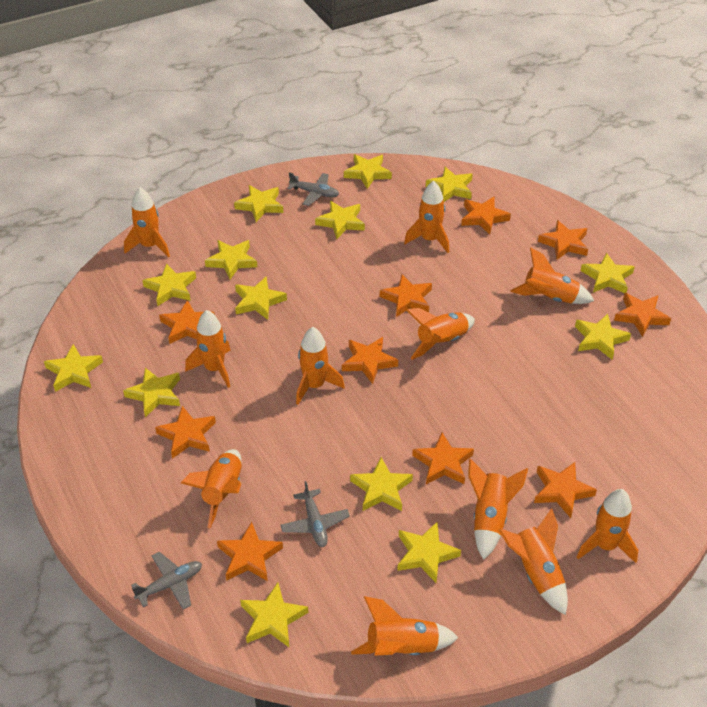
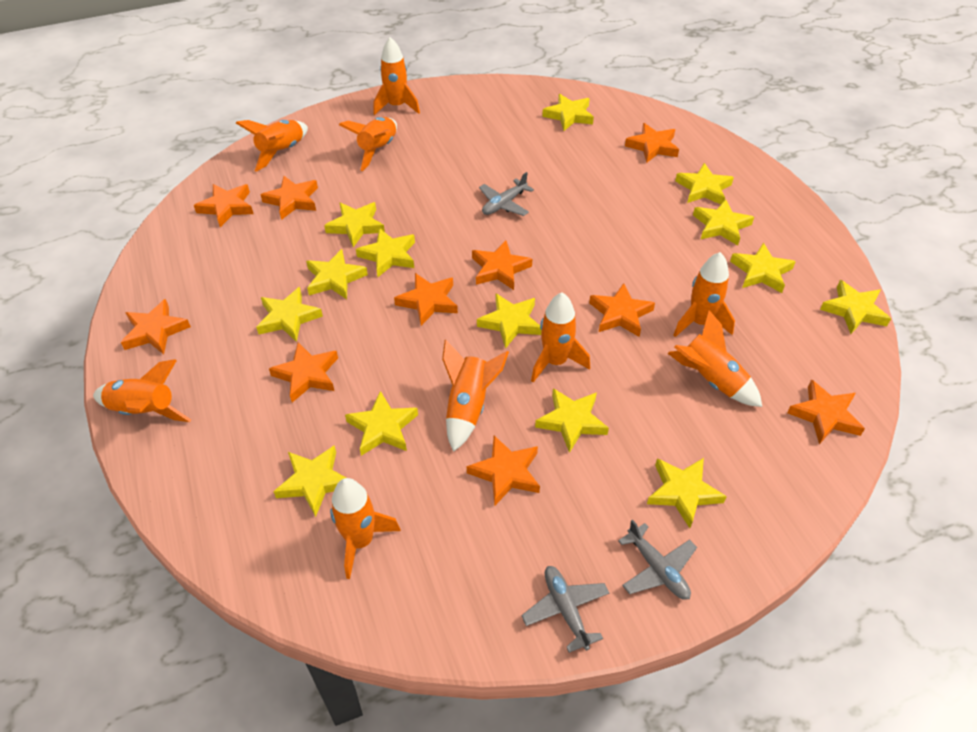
orange rocket: [124,187,170,258] [181,449,242,528] [185,310,230,388] [296,327,345,405] [351,596,458,656] [404,181,449,253] [406,308,475,360] [468,459,528,560] [499,508,568,615] [511,247,594,304] [577,489,638,563] = 11 -> [93,359,191,422] [236,120,308,172] [330,478,401,579] [339,117,397,171] [373,37,420,115] [442,340,509,452] [531,292,590,382] [668,310,762,407] [674,252,735,337] = 9

